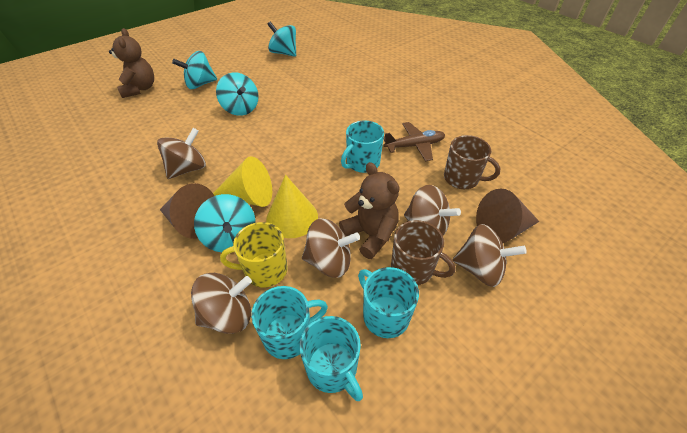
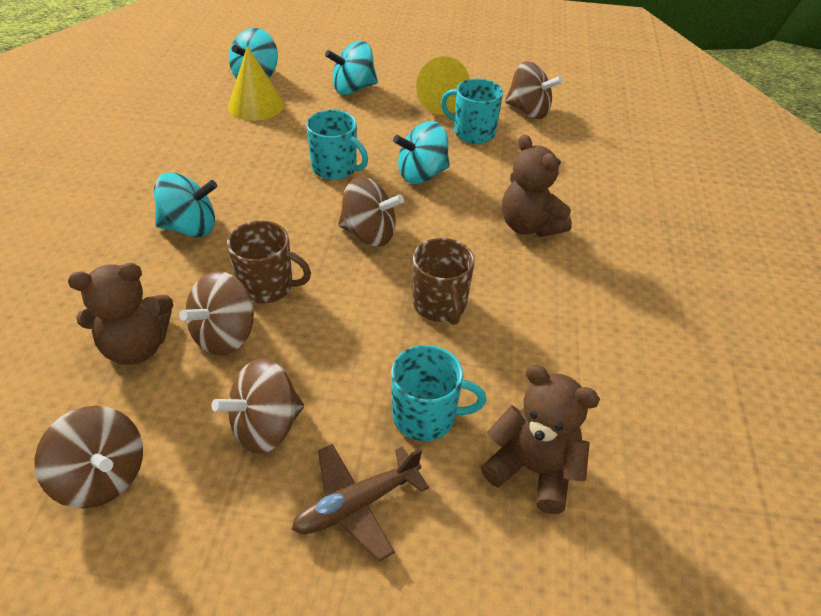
brown cone: [160,183,214,239] [476,188,539,243] = 2 -> none = 0
brown teddy bear: [109,28,154,98] [339,162,400,259] = 2 -> [68,263,173,365] [481,365,600,514] [502,135,572,237] = 3
turquoise mug: [251,286,328,359] [300,316,363,401] [341,121,384,173] [358,267,419,338] = 4 -> [306,110,368,180] [391,345,486,441] [441,78,503,144] = 3
yellow mug: [220,222,288,287] = 1 -> none = 0

